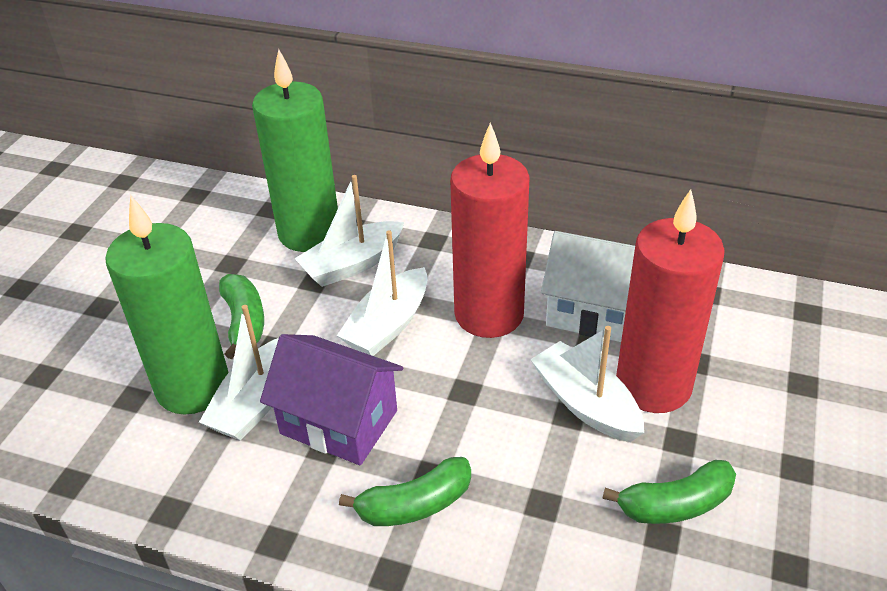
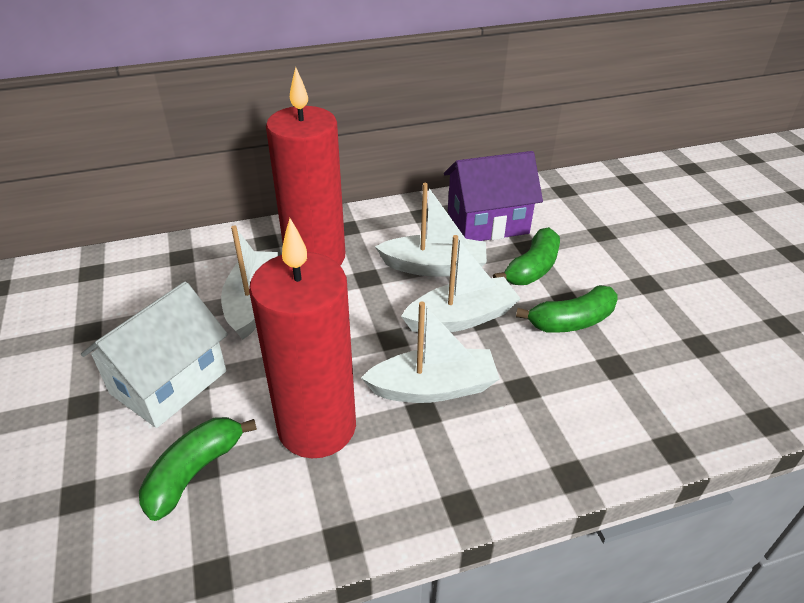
green candle: [105,195,229,415] [252,49,338,252] = 2 -> none = 0

